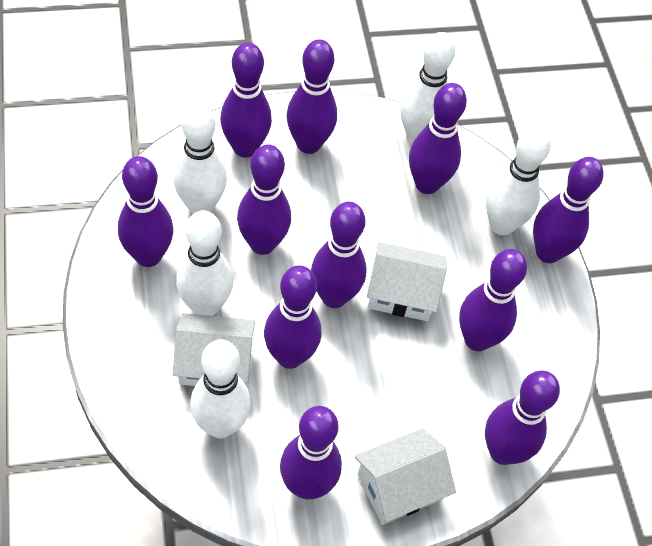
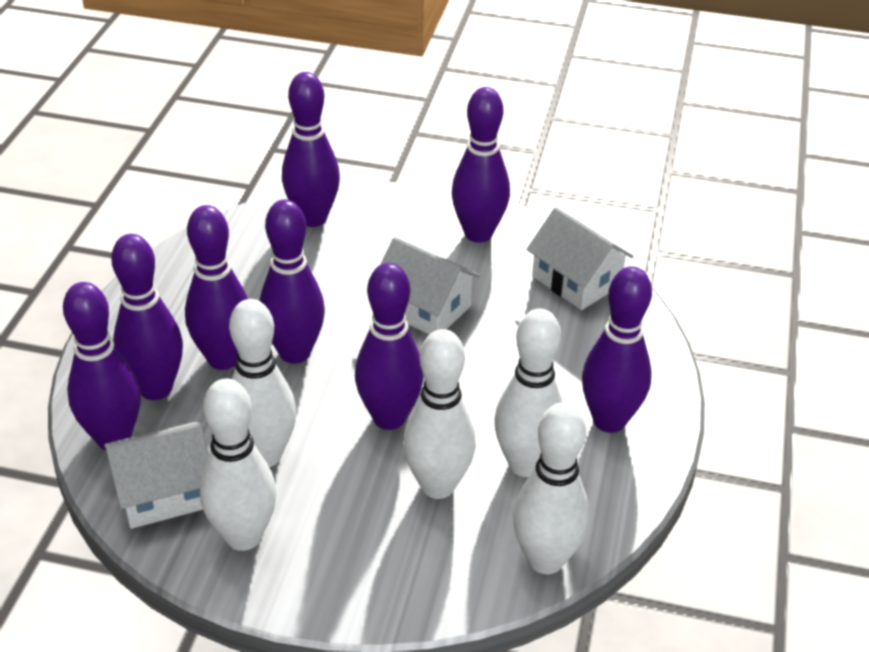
purple bowling pin: [118,156,173,267] [220,42,272,157] [237,144,291,255] [264,265,321,369] [280,406,342,499] [287,39,337,154] [311,202,367,308] [409,83,467,194] [459,249,527,351] [485,370,560,465] [533,157,603,263] = 11 -> [63,282,141,450] [111,234,183,400] [185,205,248,370] [259,200,325,364] [282,72,340,227] [355,263,424,430] [452,87,510,243] [582,266,652,433] = 8

